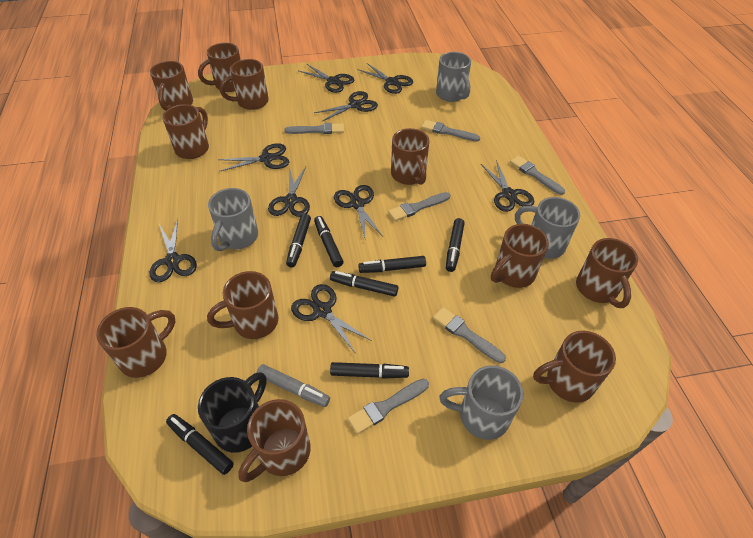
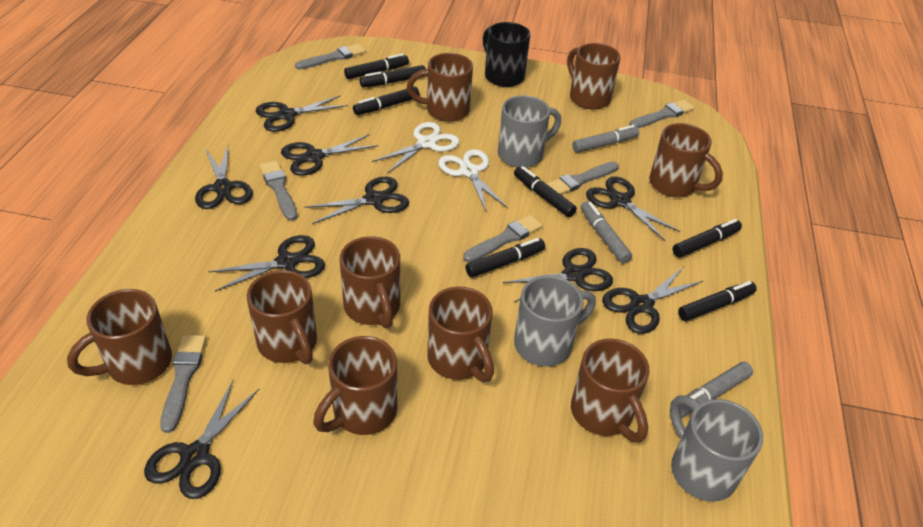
brown mug: [96,307,175,378] [150,61,193,111] [162,104,209,159] [198,43,241,92] [207,271,278,339] [220,59,269,110] [238,399,311,482] [391,128,429,185] [491,224,549,288] [533,331,616,403] [576,238,638,308] = 11 -> [67,289,172,385] [247,270,317,364] [313,336,397,435] [340,236,400,328] [407,53,473,122] [427,287,494,382] [567,43,621,109] [571,339,650,443] [649,123,723,197] = 9
grey marker: [257,364,330,407] = 1 -> [572,125,639,153] [581,201,632,264] [680,362,753,417] = 3
grey mug: [208,188,258,251] [436,52,471,102] [439,365,523,440] [515,197,580,259] = 4 -> [498,95,561,168] [514,275,596,367] [670,396,763,502] = 3
white scissors: none = 0 -> [372,122,459,174] [438,149,508,213] = 2

